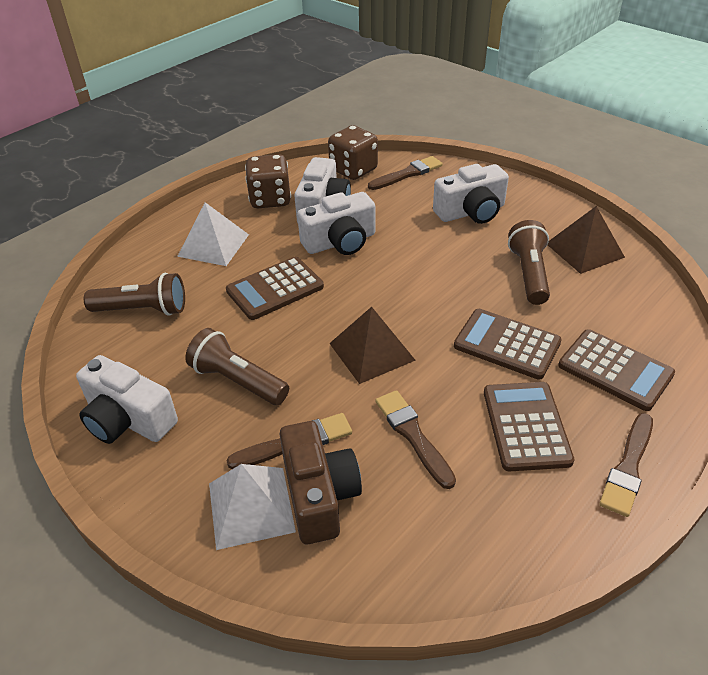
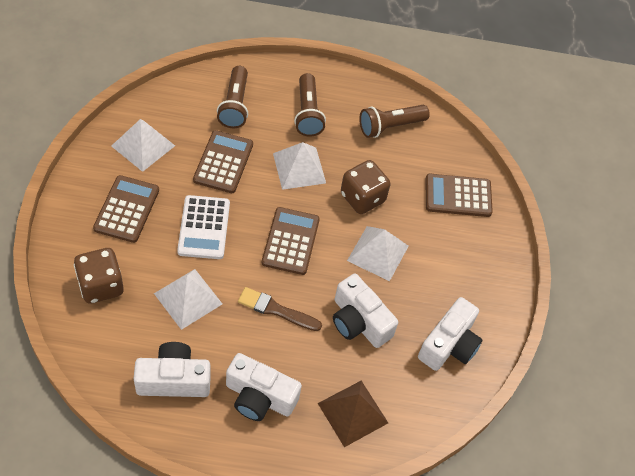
brown brush: [226,413,352,469] [368,156,443,190] [376,390,456,489] [599,413,653,517] = 4 -> [238,287,322,331] = 1
brown camera: [280,421,362,544] = 1 -> none = 0
brown pyramid: [329,307,416,384] [548,206,625,274] = 2 -> [318,381,388,447] = 1
white calculator: none = 0 -> [177,195,230,259] = 1
white pyramid: [177,202,249,266] [209,464,296,550] = 2 -> [111,119,175,172] [154,269,222,330] [273,142,326,190] [347,226,409,281] = 4

